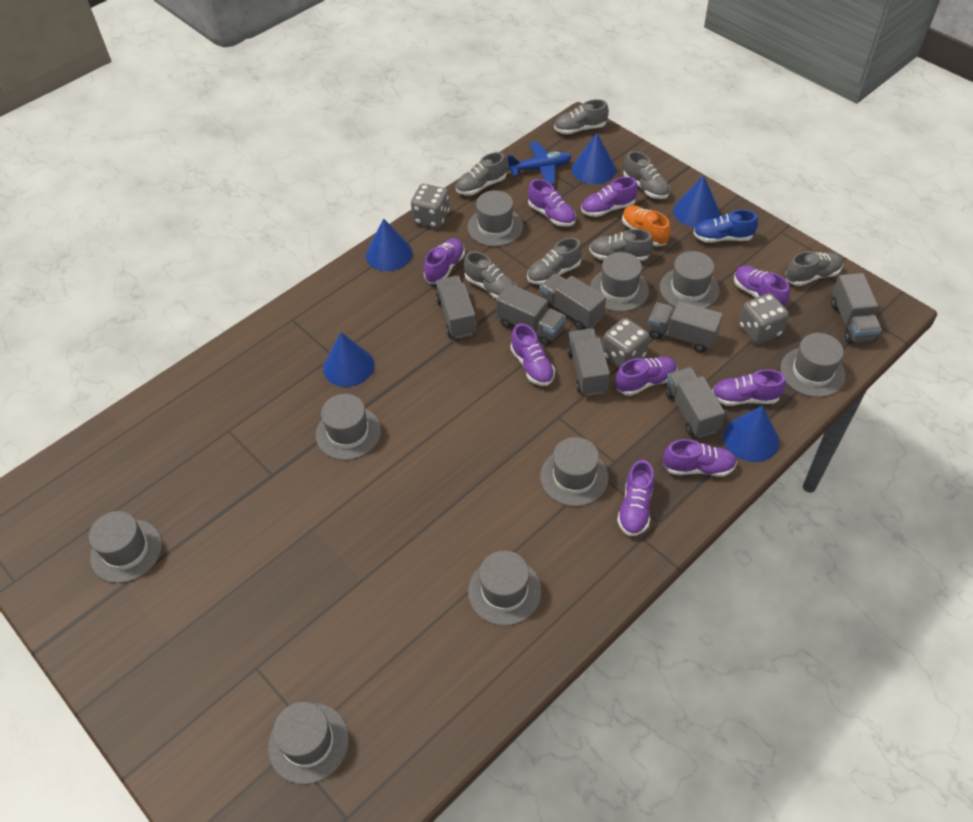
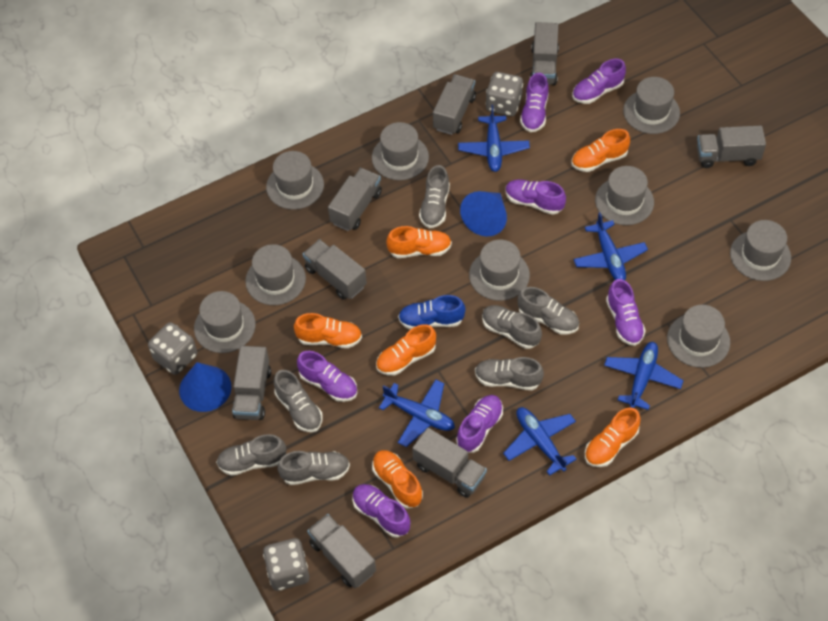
blue cone: [323,332,374,387] [366,218,413,271] [572,133,616,184] [673,175,720,228] [723,405,779,462] = 5 -> [179,362,232,412] [460,191,507,236] = 2
blue plane: [507,141,572,185] = 1 -> [379,379,455,447] [458,105,530,172] [503,407,577,476] [573,212,648,280] [604,342,684,410] = 5
grey truck: [436,276,477,339] [496,283,566,346] [540,273,606,330] [567,329,610,396] [648,301,723,353] [665,367,725,438] [831,273,882,343] = 7 -> [232,346,271,420] [303,239,367,300] [307,514,376,588] [328,168,382,231] [412,428,487,498] [433,75,476,135] [530,22,559,85] [697,126,766,168] = 8
orange shoe: [622,205,671,246] = 1 -> [294,313,362,348] [372,450,423,508] [376,324,436,376] [386,226,452,258] [571,129,630,172] [585,407,640,467] = 6
purple shoe: [424,238,465,284] [510,324,555,386] [528,179,576,227] [581,177,638,217] [615,357,677,396] [617,460,654,536] [663,439,737,476] [712,369,786,406] [734,266,790,307] = 9 -> [297,351,357,402] [352,484,410,538] [456,395,503,453] [505,179,566,215] [520,73,549,132] [572,59,626,104] [606,279,646,346] = 7

